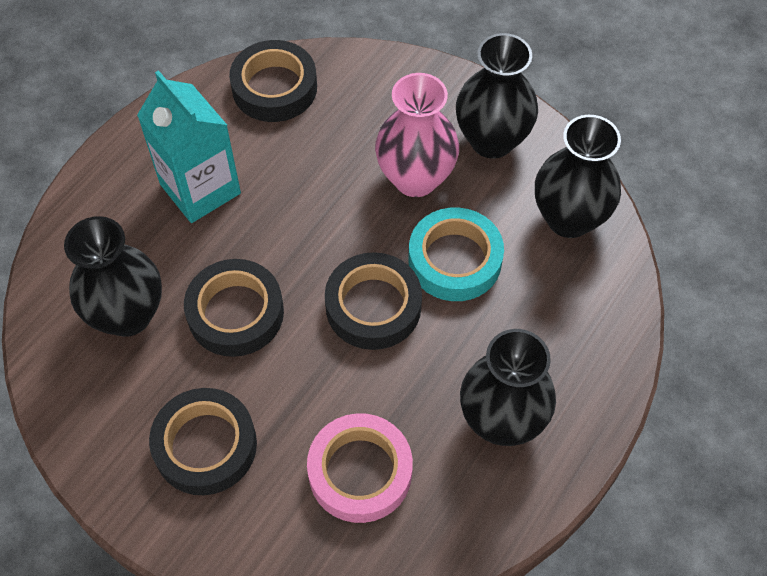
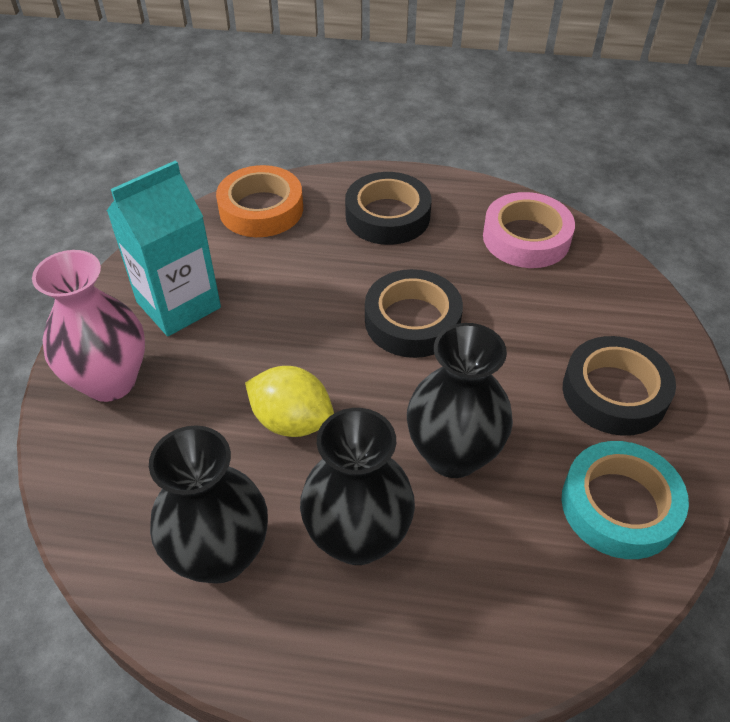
black tape: [149,388,257,495] [184,259,284,357] [229,40,317,122] [325,252,422,350] = 4 -> [345,172,432,245] [365,269,463,358] [563,336,676,436] = 3
black vase: [64,216,162,337] [456,33,538,158] [460,329,556,446] [535,115,621,238] = 4 -> [149,425,268,584] [300,408,415,565] [407,323,513,478] = 3
orange tape: none = 0 -> [216,165,303,237] = 1
yellow lemon: none = 0 -> [245,366,334,437] = 1

